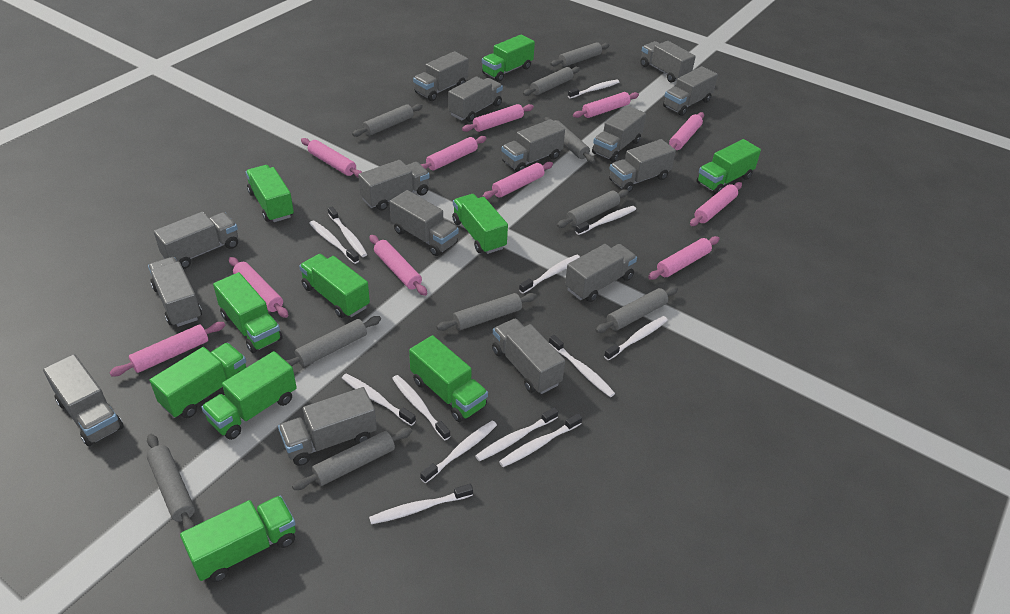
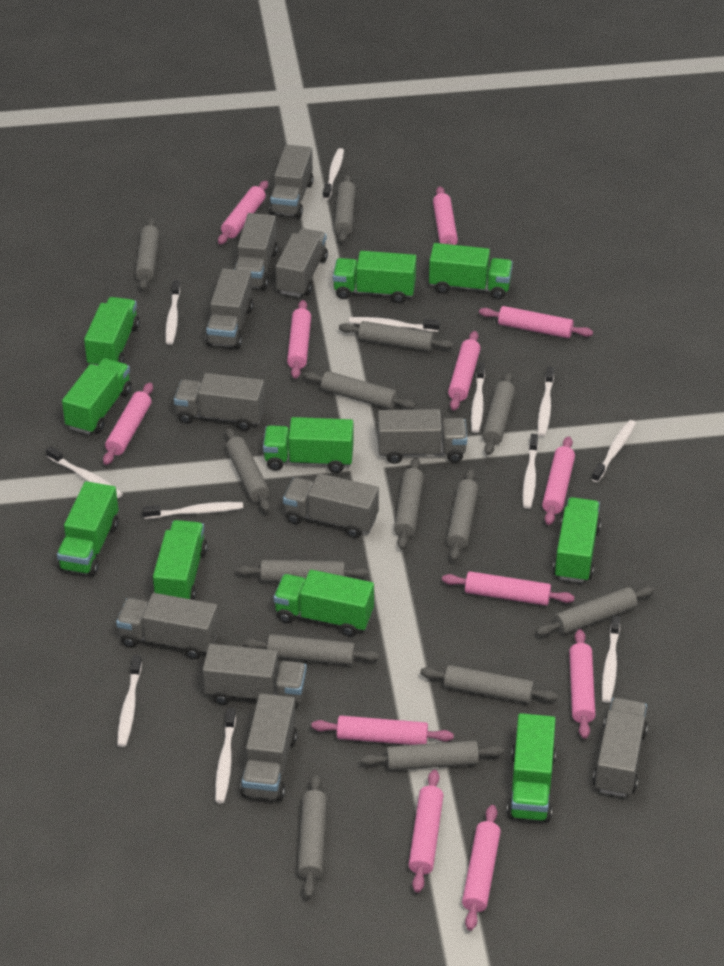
grey rolling pin: [147,434,195,531] [285,316,381,367] [292,428,412,490] [352,104,423,137] [436,293,537,331] [523,67,580,96] [544,117,595,163] [551,42,610,67] [557,189,629,228] [596,286,678,333] = 10 -> [135,218,159,290] [225,428,270,512] [237,560,369,582] [243,634,379,665] [298,774,327,898] [303,371,416,409] [334,174,356,243] [339,321,454,351] [360,740,504,770] [394,457,424,550] [420,665,558,703] [447,469,478,561] [482,372,515,455] [536,586,655,636] = 14
grey truck: [43,354,124,446] [148,257,202,327] [154,212,238,269] [278,387,377,466] [358,160,430,211] [390,190,459,256] [413,51,468,101] [448,76,503,122] [492,318,565,394] [501,119,565,172] [565,244,637,302] [592,106,646,162] [609,139,676,192] [641,41,696,83] [663,66,718,116] = 15 -> [116,593,219,659] [174,373,265,431] [202,644,307,710] [205,268,253,349] [235,213,278,290] [240,693,297,801] [269,145,314,218] [276,228,328,297] [283,473,379,538] [378,409,467,464] [593,698,648,797] = 11
pink rolling pin: [109,322,225,376] [229,257,288,318] [301,138,362,178] [369,235,427,296] [421,136,486,171] [462,104,534,132] [482,162,553,199] [573,92,639,118] [648,236,720,280] [669,112,704,150] [690,182,742,226] = 11 -> [103,383,153,465] [218,181,268,244] [287,300,311,379] [311,716,454,745] [408,769,444,893] [433,186,458,245] [442,571,575,606] [448,331,481,411] [462,805,501,931] [479,306,593,338] [542,436,575,525] [569,629,596,739] = 12
white toothbrush: [309,221,359,264] [328,206,367,257] [342,374,416,426] [369,484,473,524] [392,375,451,440] [420,421,497,483] [475,407,559,461] [499,413,582,467] [519,255,580,294] [549,335,615,397] [568,80,619,99] [575,206,636,235] [604,316,668,361] = 13 -> [46,446,123,498] [117,655,142,747] [143,502,243,519] [165,280,180,345] [215,707,236,803] [323,148,344,200] [349,317,440,332] [471,363,485,433] [523,434,538,509] [538,366,554,437] [591,420,636,483] [602,615,620,703] = 12

